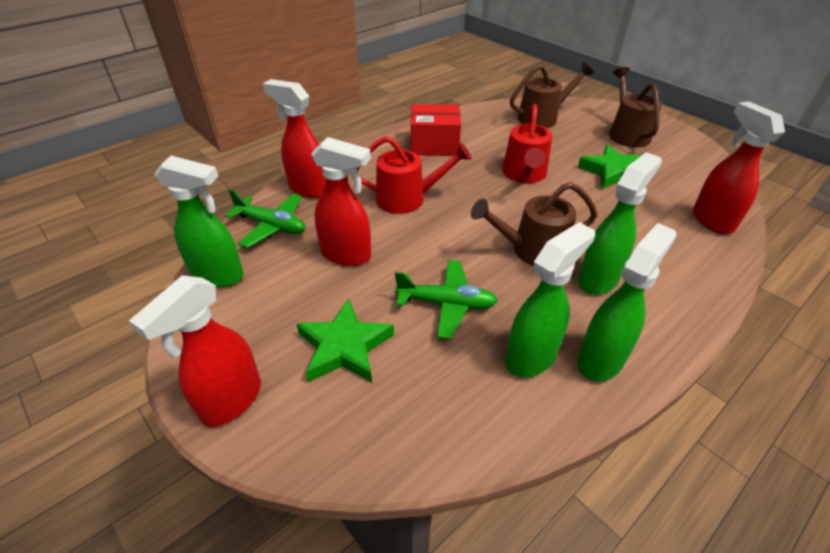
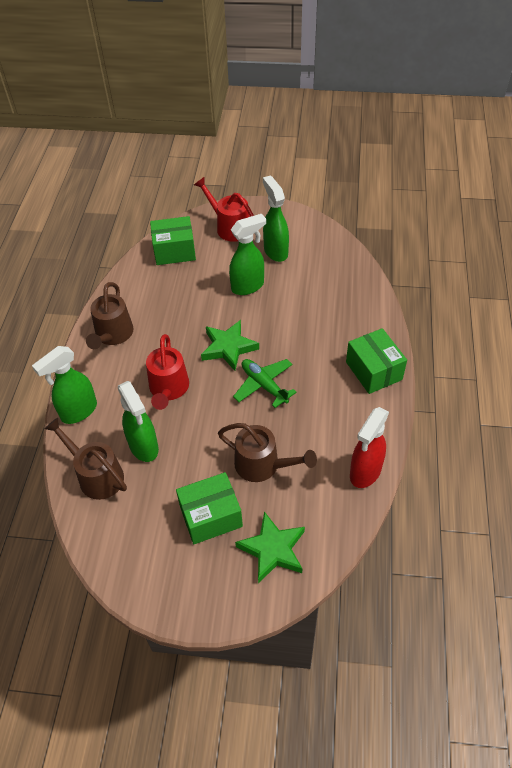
green box: none = 0 -> [150,216,196,265] [176,472,243,544] [346,328,407,394] = 3
green plane: [225,189,306,248] [395,260,498,339] = 2 -> [233,359,297,408] = 1
red box: [411,104,461,156] = 1 -> none = 0
red spray bottle: [129,275,261,427] [263,79,326,198] [311,137,371,266] [693,101,785,234] = 4 -> [350,407,389,488] = 1

